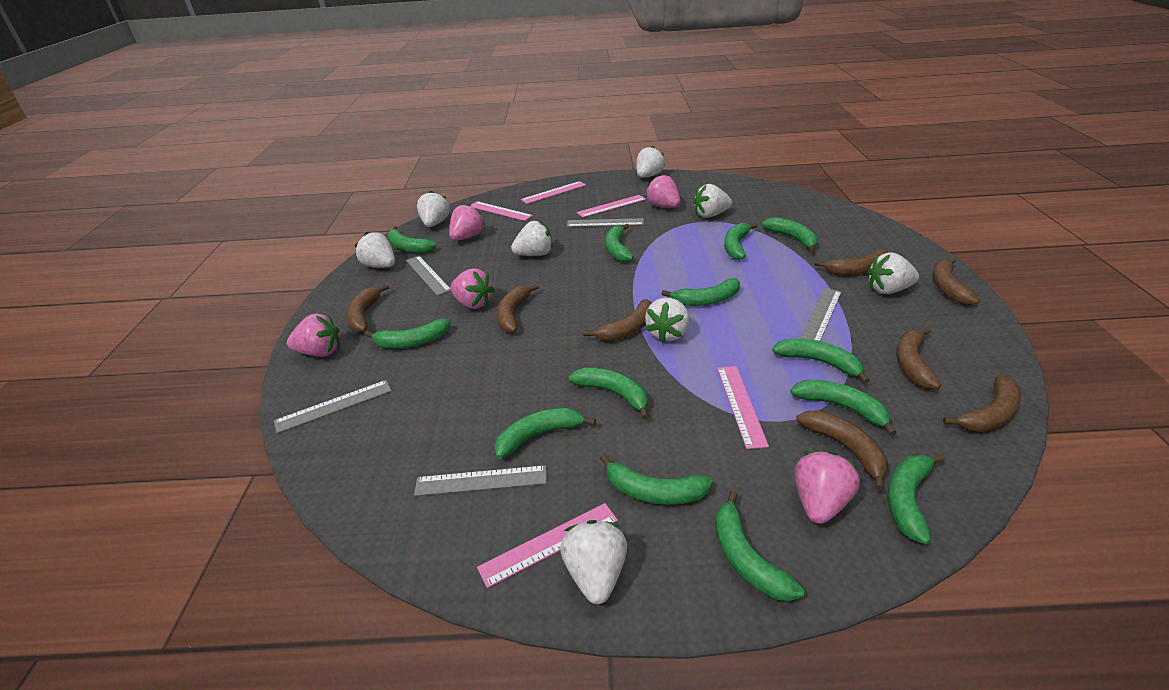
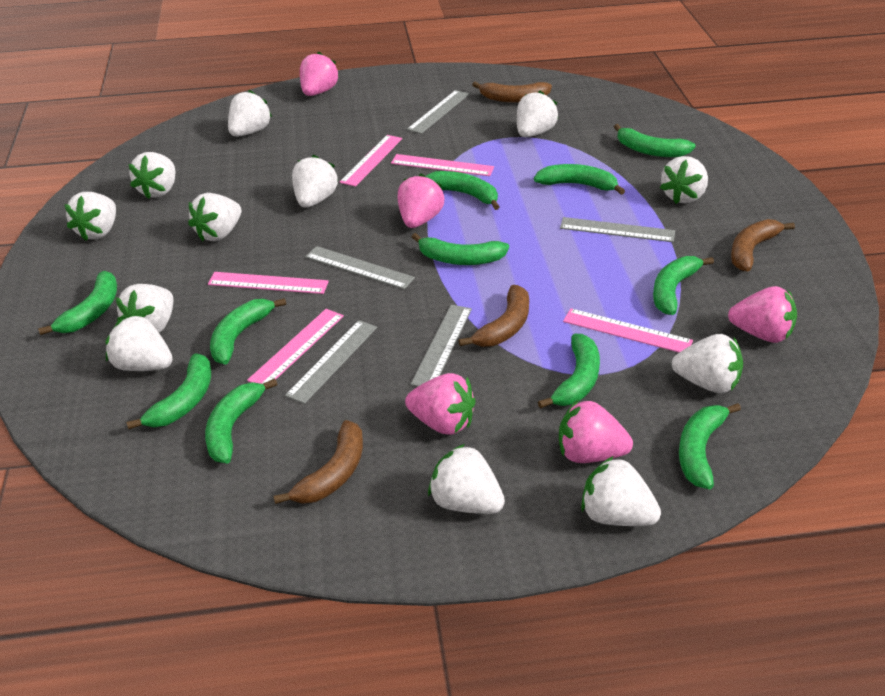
brown banana: [346,284,389,333] [497,284,539,333] [583,299,652,341] [796,410,888,491] [814,249,888,275] [896,327,941,389] [932,257,980,305] [943,375,1021,432] = 8 -> [273,420,363,504] [458,285,529,347] [472,82,552,103] [731,219,795,271] = 4
green banana: [364,319,451,348] [387,226,437,253] [494,408,596,459] [568,368,649,419] [600,454,713,505] [605,224,634,262] [662,278,740,306] [715,491,804,601] [724,223,758,260] [762,217,818,252] [772,338,870,383] [790,380,897,436] [888,454,946,544] = 13 -> [38,271,117,335] [126,353,211,430] [205,378,277,464] [210,298,286,365] [412,233,509,265] [426,171,499,210] [534,164,625,195] [538,334,600,408] [614,124,696,157] [653,256,714,315] [679,403,741,489] = 11
white strawberry: [355,232,395,268] [417,191,450,227] [511,221,553,256] [560,520,627,604] [636,146,665,178] [645,298,689,343] [693,184,732,218] [867,252,919,294] = 8 -> [64,192,116,241] [106,315,173,371] [116,284,173,333] [128,152,175,199] [188,193,242,241] [228,90,272,137] [292,155,338,208] [428,444,505,514] [517,91,558,137] [581,456,661,526] [660,156,708,204] [672,334,743,393] = 12

